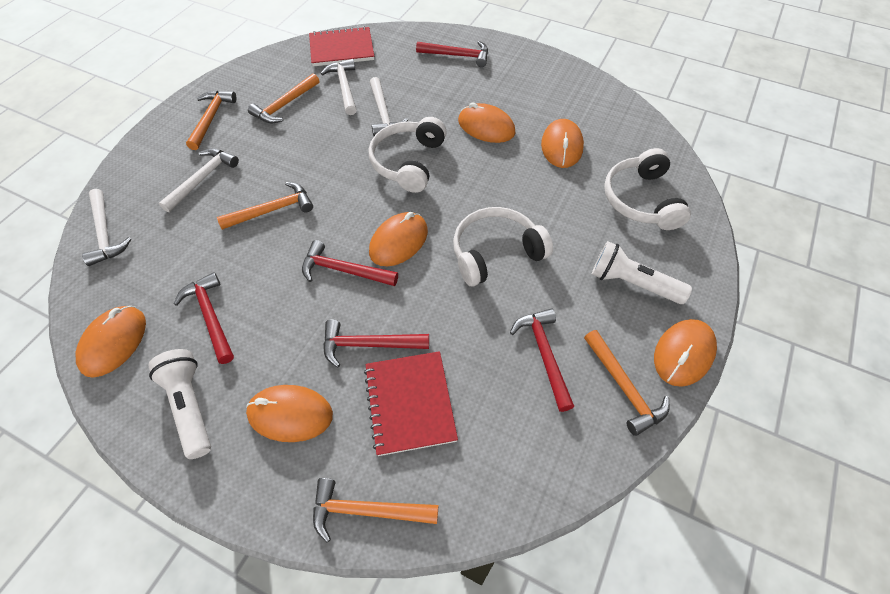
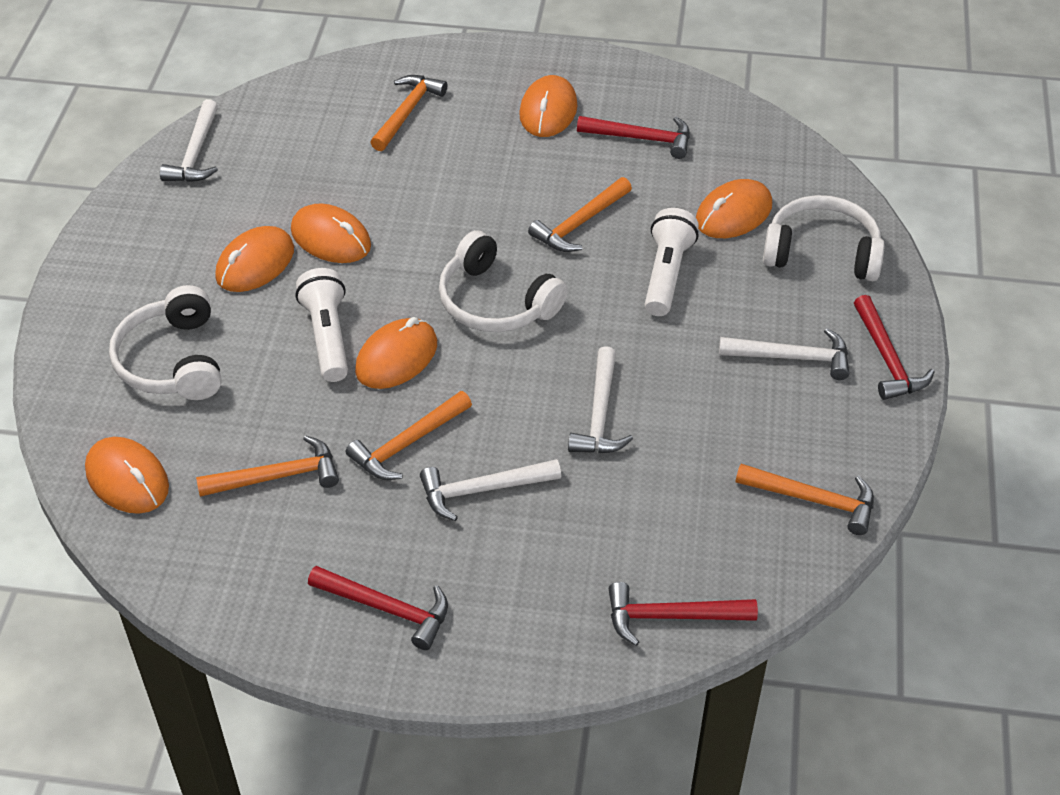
red hammer: [174,272,234,364] [302,240,398,286] [323,320,429,367] [416,41,488,67] [510,308,574,412] = 5 -> [308,566,448,650] [577,116,690,159] [608,582,758,646] [854,295,934,400] = 4
red notebook: [309,26,374,66] [364,351,458,456] = 2 -> none = 0

